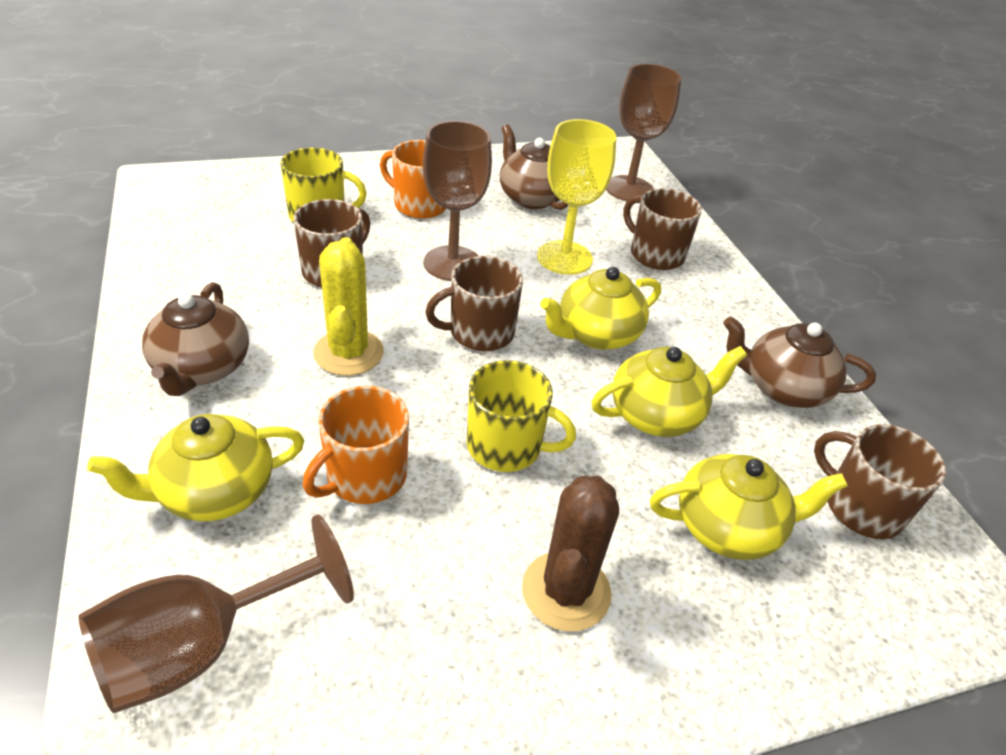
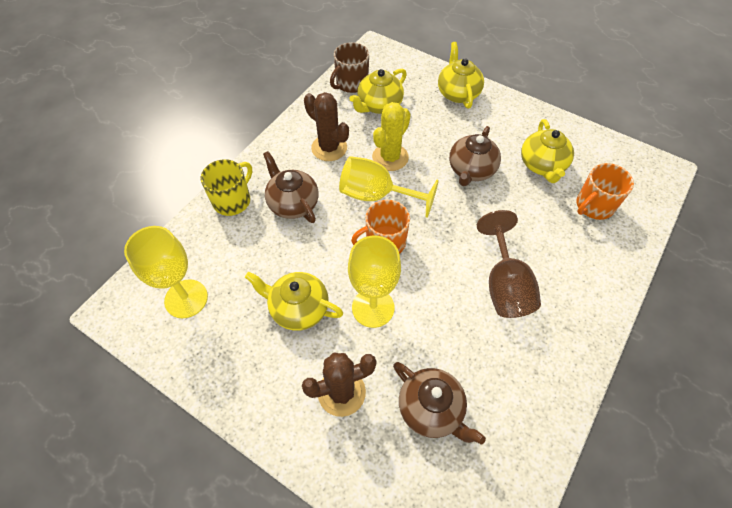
brown cactus: [522,476,619,631] = 1 -> [302,352,377,417] [304,92,349,161] = 2
brown goblet: [78,515,354,713] [423,121,492,281] [606,64,681,201] = 3 -> [477,210,541,318] = 1
brown mug: [294,199,370,287] [425,256,523,351] [623,188,702,270] [814,424,946,539] = 4 -> [330,42,369,93] = 1
yellow goblet: [537,119,616,275] = 1 -> [124,226,208,318] [339,156,439,218] [348,236,401,328] = 3
yellow mug: [280,147,367,222] [467,360,576,472] = 2 -> [201,159,252,216] = 1

